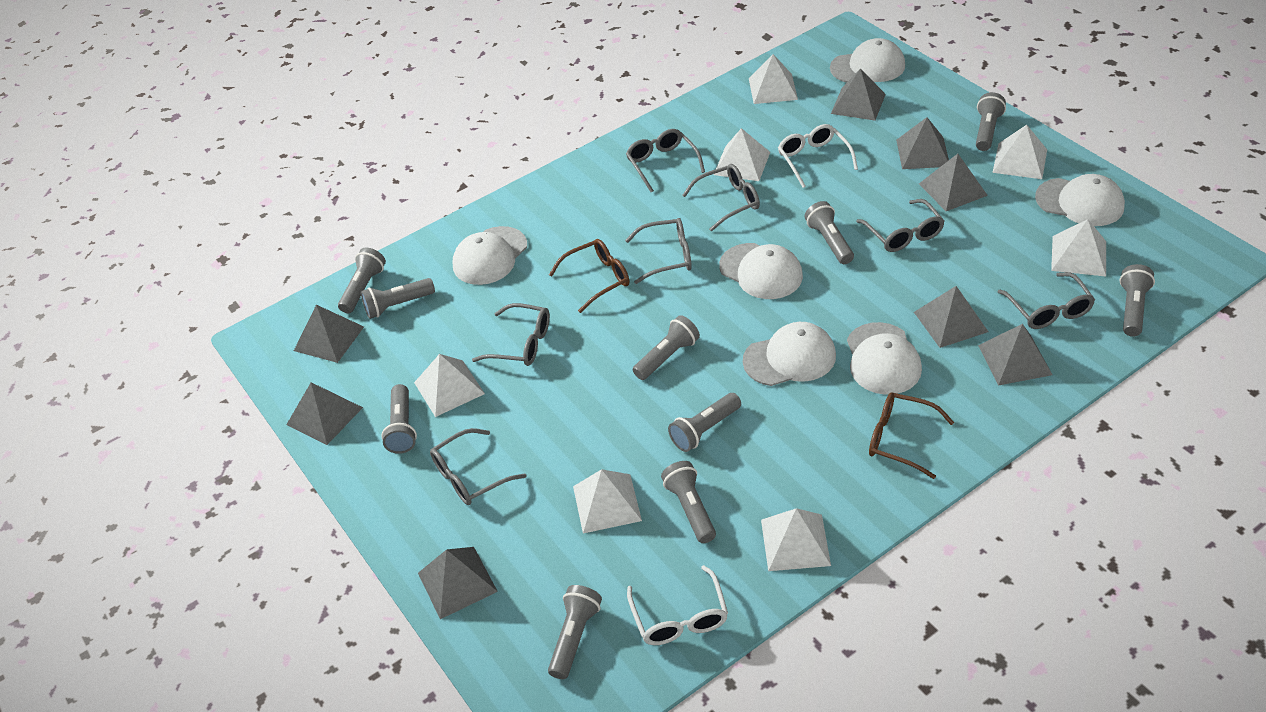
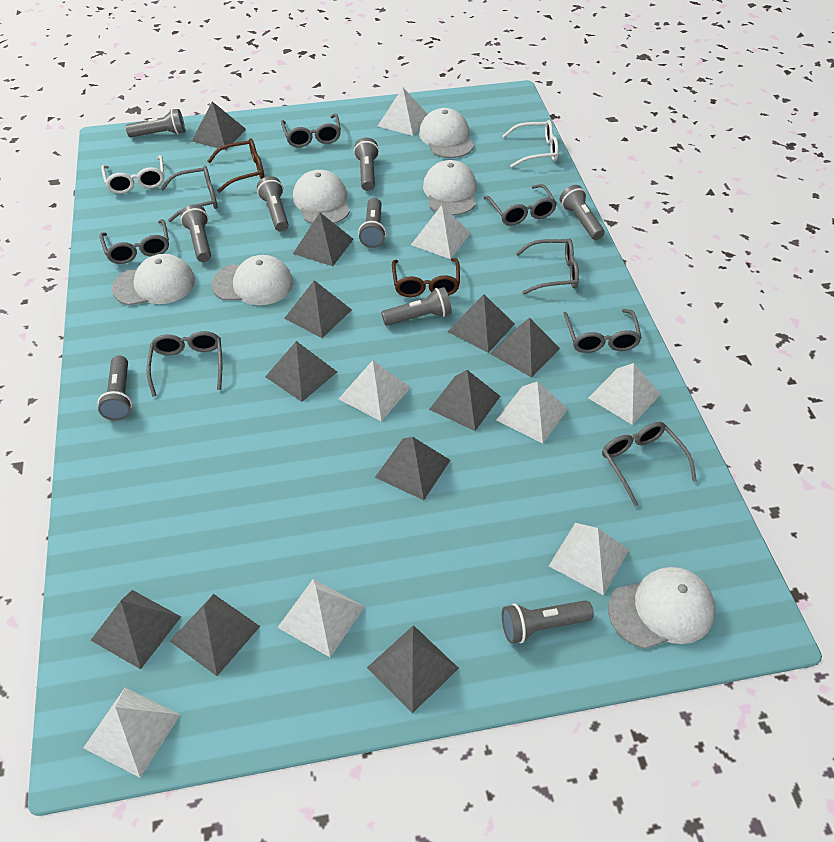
grey flashlight: [338,248,386,313] [361,278,435,319] [381,384,417,454] [548,585,602,679] [633,315,700,380] [661,461,716,543] [668,393,741,452] [805,201,854,264] [976,92,1006,151] [1119,264,1155,337] = 10 -> [97,355,132,421] [126,109,185,137] [180,204,211,262] [257,176,289,232] [354,138,379,191] [358,198,386,248] [381,287,452,326] [502,600,594,644] [560,185,604,240] = 9
grey glasses: [430,428,526,505] [472,303,550,366] [625,218,692,284] [626,129,705,192] [682,164,760,231] [856,199,944,252] [998,272,1095,329] = 7 -> [99,219,169,264] [147,331,222,397] [161,166,217,222] [281,113,341,147] [484,184,557,226] [516,239,579,294] [563,309,642,353] [602,422,697,506] = 8
grey pyramid: [286,382,363,445] [294,305,364,363] [418,547,498,619] [831,68,886,121] [896,117,949,169] [914,286,988,348] [919,154,988,211] [978,324,1053,386] = 8 -> [91,590,181,669] [170,594,260,676] [192,102,246,150] [265,341,337,402] [284,280,352,338] [293,213,354,266] [367,625,459,713] [375,437,450,500] [429,370,500,431] [447,294,515,353] [490,318,560,378] = 11
white pyramid: [414,354,485,417] [573,469,642,534] [714,128,770,181] [749,54,798,104] [761,508,831,571] [992,125,1047,179] [1051,219,1106,276] = 7 -> [83,687,180,778] [277,579,365,657] [339,360,411,421] [378,88,428,136] [411,205,471,259] [496,381,568,444] [549,523,629,595] [588,363,661,425] = 8

